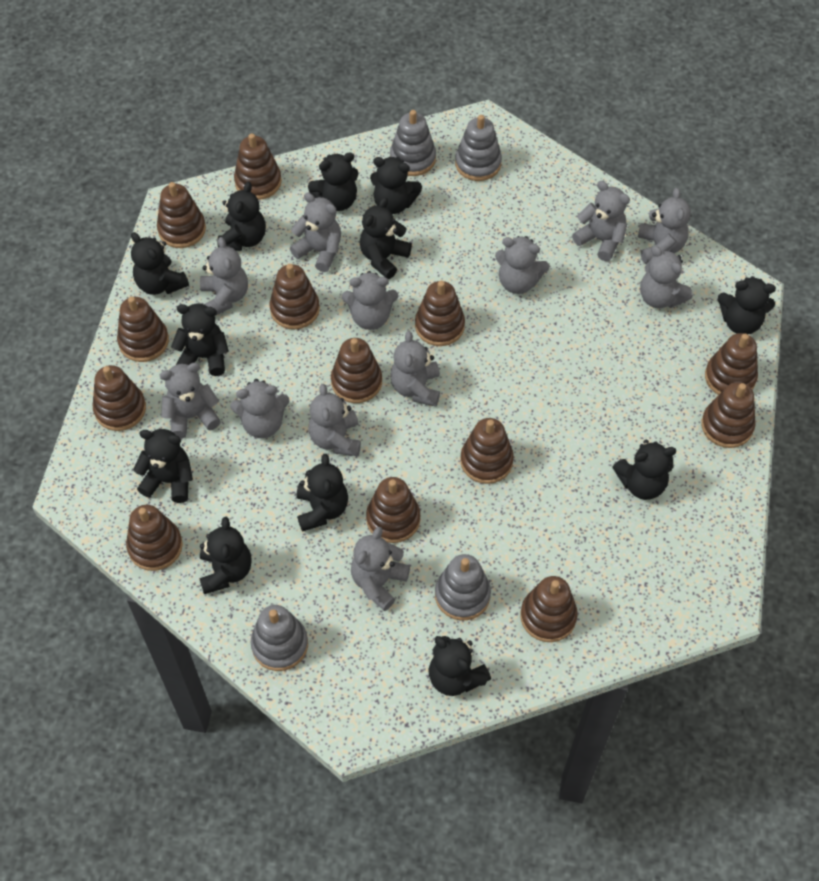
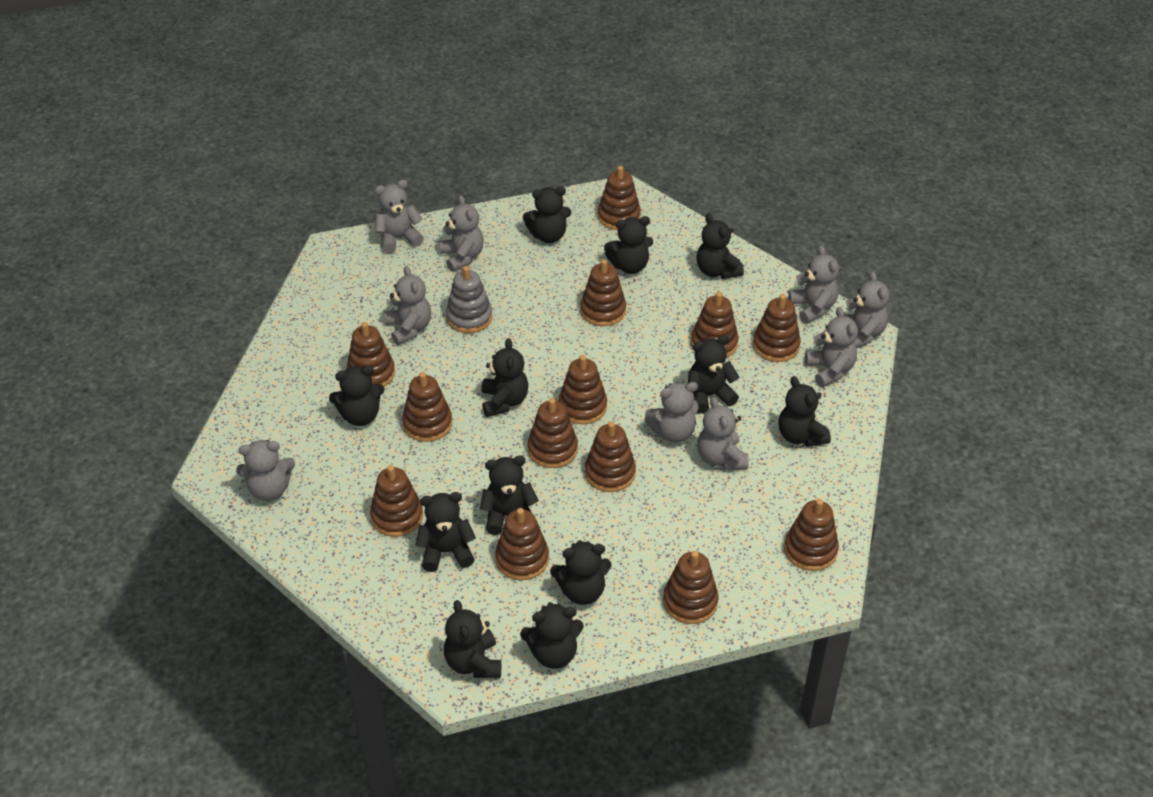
grey stacking toy: [251,605,308,671] [390,110,436,176] [435,554,491,620] [455,115,502,181] = 4 -> [446,266,492,333] = 1
grey teddy bear: [160,363,221,439] [200,237,248,315] [230,379,290,438] [290,193,341,272] [308,384,361,456] [342,271,398,330] [351,527,410,611] [390,331,440,407] [495,236,549,294] [572,181,630,261] [638,188,691,264] [640,246,692,308] = 12 -> [236,440,295,501] [375,180,424,253] [385,266,431,345] [439,195,484,272] [644,382,699,443] [697,397,749,470] [788,245,839,324] [805,307,858,387] [844,271,890,348] = 9

